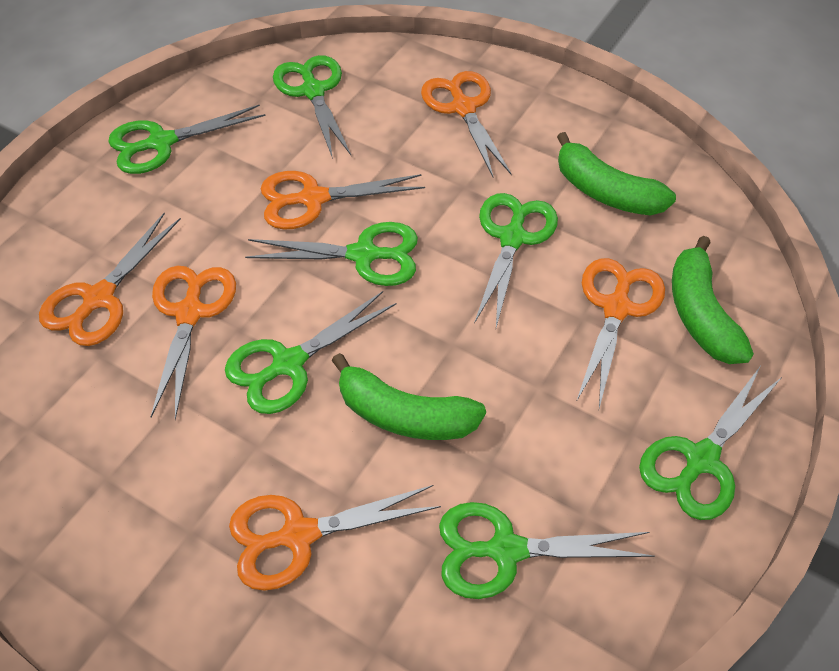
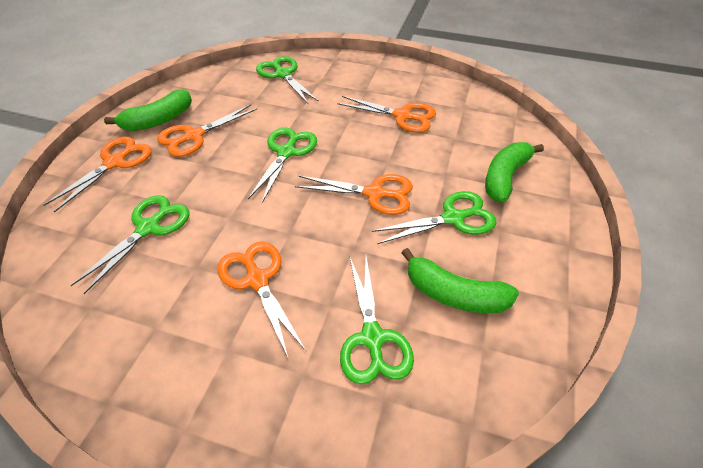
green scissors: [108,104,265,174] [225,291,397,414] [245,222,418,286] [273,55,351,159] [439,502,654,599] [474,193,558,328] [639,367,783,520] = 7 -> [71,195,190,294] [248,128,317,203] [256,56,319,103] [340,257,414,384] [372,191,497,244] = 5
orange scissors: [39,213,181,346] [151,266,236,420] [229,485,441,591] [261,171,425,230] [421,71,512,177] [576,258,665,408] = 6 -> [44,137,152,212] [157,104,257,157] [217,242,306,357] [295,174,413,215] [338,96,436,133] = 5

